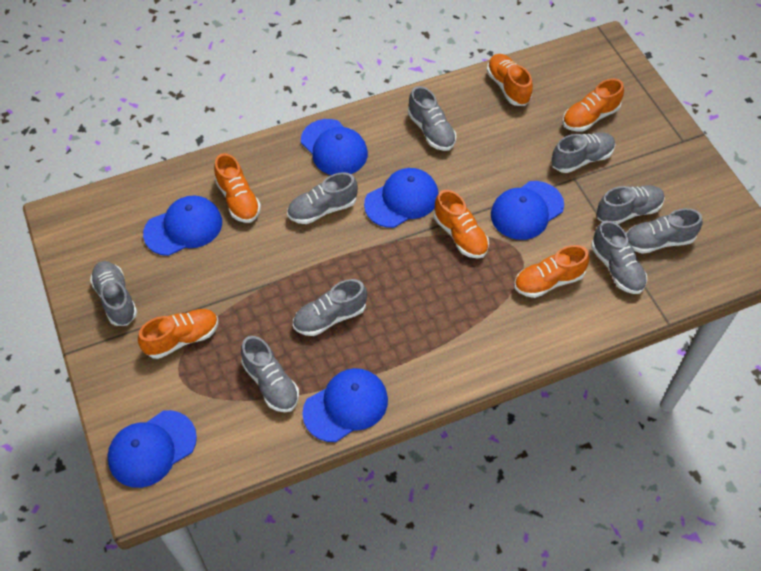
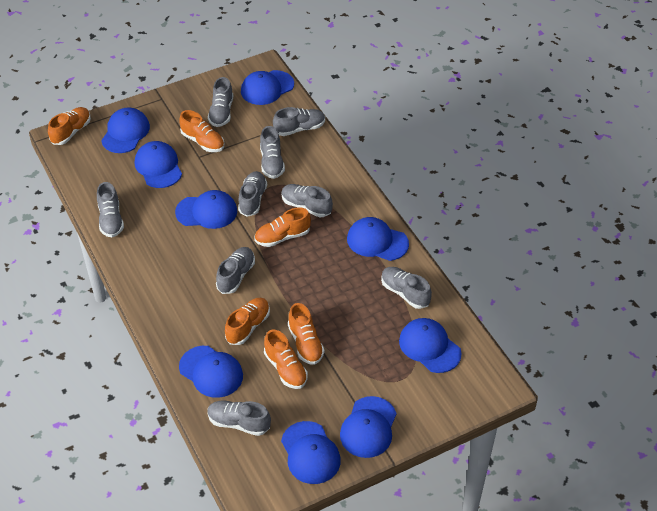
blue cap: [107,410,197,488] [143,195,222,256] [301,119,368,175] [302,368,388,442] [364,168,439,228] [491,181,564,240] = 6 -> [101,108,150,153] [135,141,182,188] [175,190,237,229] [179,346,243,398] [241,70,294,105] [281,421,341,484] [340,396,396,458] [347,217,409,261] [399,318,462,373] = 9

